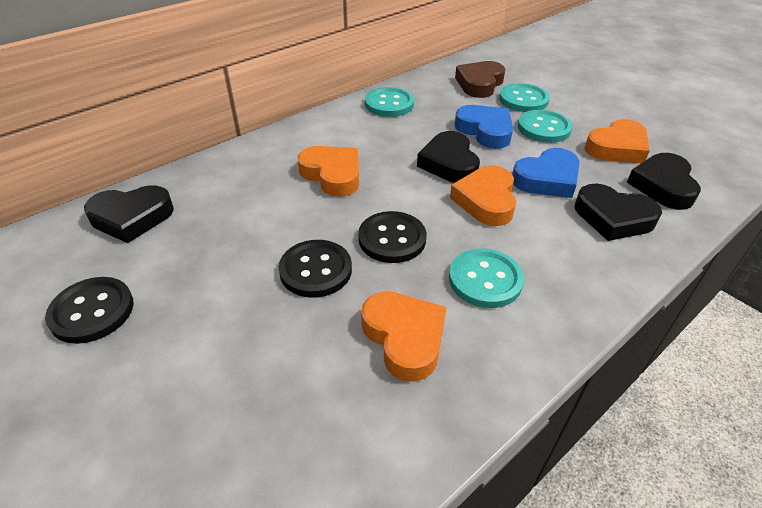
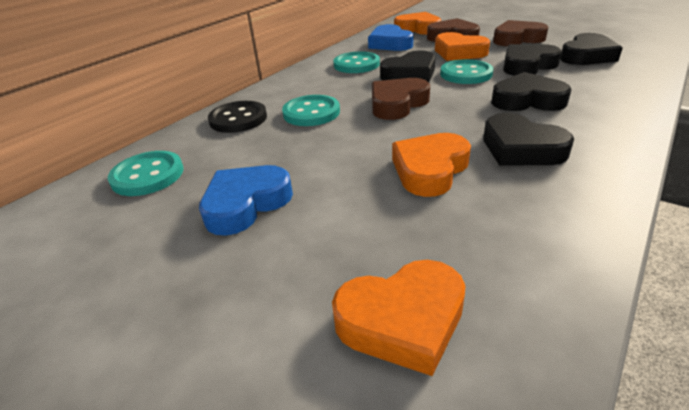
black button: [45,277,133,344] [279,240,352,298] [358,211,426,263] = 3 -> [208,101,267,133] = 1
black heart: [84,185,174,243] [417,131,480,183] [575,184,662,241] [627,153,701,210] = 4 -> [380,50,436,83] [483,113,574,166] [491,72,571,111] [503,44,562,76] [560,33,622,65] = 5
brown heart: [455,61,505,98] = 1 -> [372,78,430,120] [427,18,480,42] [493,20,548,46] = 3

